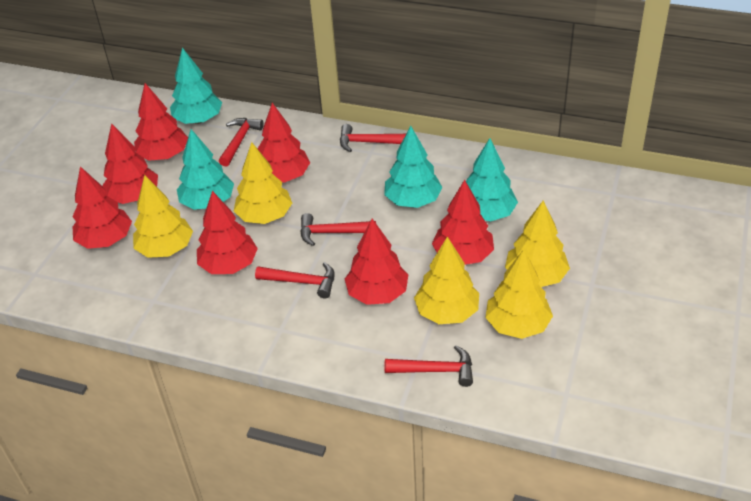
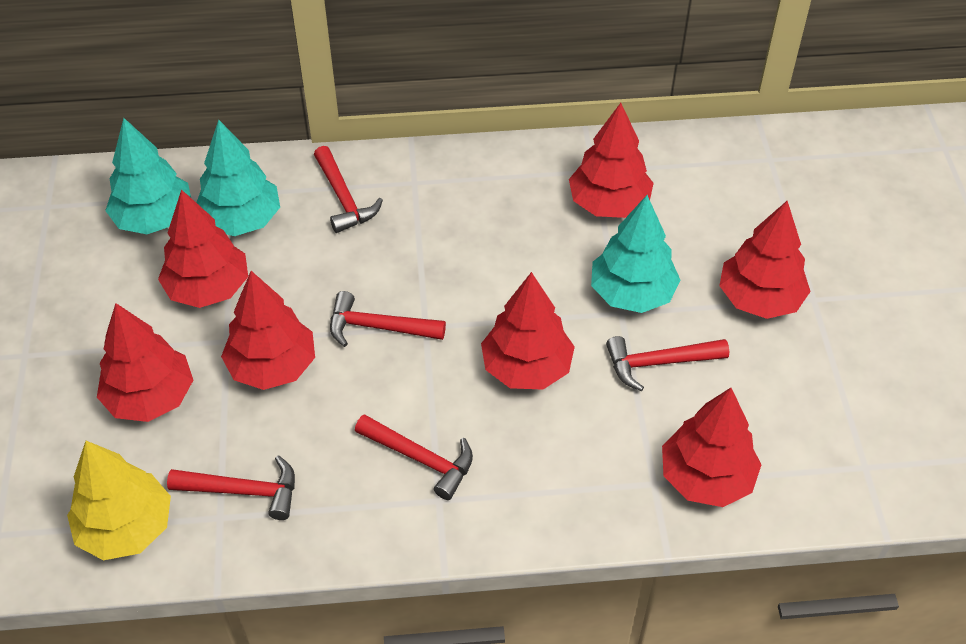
turquoise tree: [170,48,222,124] [177,129,234,210] [384,126,443,208] [466,138,518,222] = 4 -> [105,118,191,234] [196,120,280,236] [591,195,681,313] = 3
yellow tree: [133,175,193,258] [234,142,292,224] [414,237,479,324] [485,249,553,339] [505,201,570,287] = 5 -> [67,441,171,560] = 1

